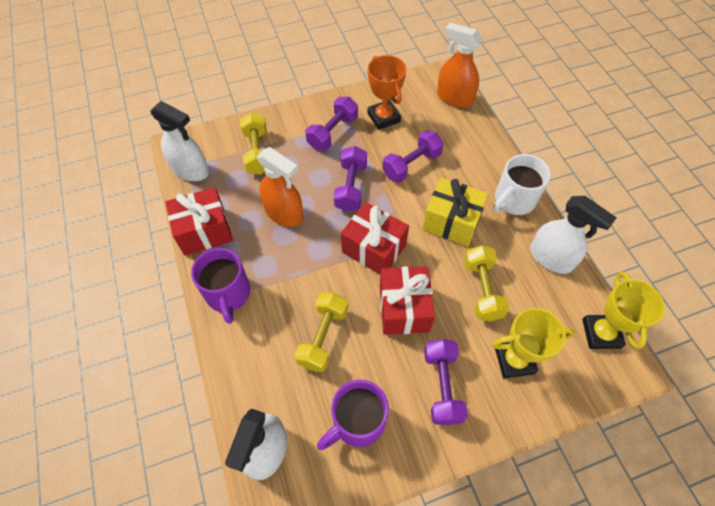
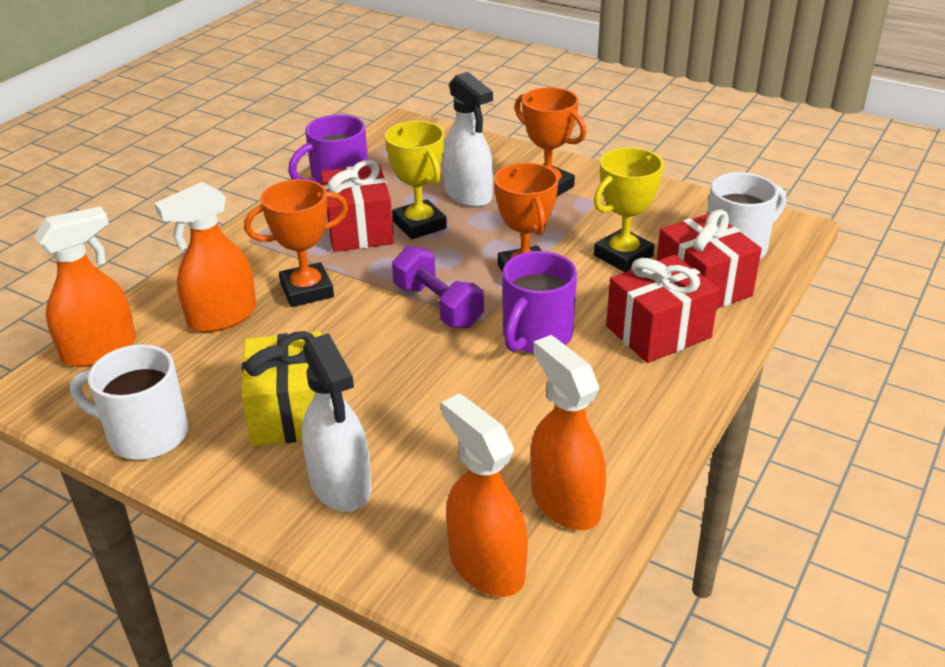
orange spray bottle: [257,147,304,227] [437,23,482,108] = 2 -> [34,206,136,367] [154,182,257,332] [441,393,528,597] [531,335,606,530] = 4
orange trophy: [368,55,406,130] = 1 -> [244,179,348,307] [494,163,558,271] [515,87,586,196] = 3
purple dumbbell: [306,97,358,151] [334,146,367,212] [382,130,444,183] [424,339,468,425] = 4 -> [392,246,484,328] = 1
white mug: [493,154,551,215] = 1 -> [70,344,189,460] [707,172,786,258] = 2
white spray bottle: [150,101,209,181] [225,409,287,480] [530,196,617,274] = 3 -> [302,333,371,512] [442,72,493,207] = 2
yellow dumbbell: [240,113,267,175] [295,292,348,372] [464,245,510,321] = 3 -> none = 0

